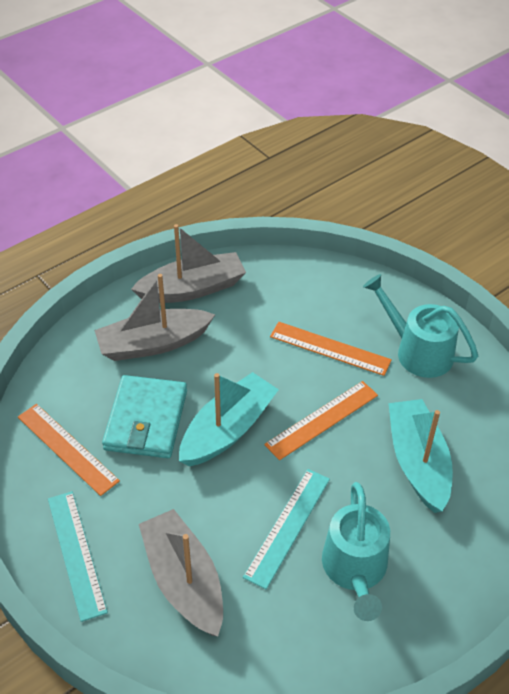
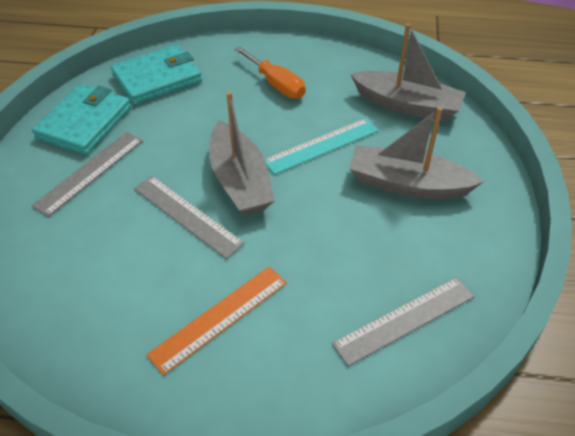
grey ruler: none = 0 -> [32,132,143,217] [134,176,245,259] [332,277,475,366] = 3
orange ruler: [18,404,120,496] [264,381,378,460] [270,322,392,376] = 3 -> [146,266,287,375] = 1
orange screwdriver: none = 0 -> [234,46,306,99] = 1
turquoise boat: [179,372,279,466] [388,399,453,513] = 2 -> none = 0
turquoise ruler: [48,491,108,622] [243,469,330,589] = 2 -> [264,118,379,175] = 1
turquoise wallet: [102,375,187,458] = 1 -> [32,84,131,155] [111,44,202,105] = 2
turquoise watering can: [322,482,390,621] [363,274,478,378] = 2 -> none = 0

